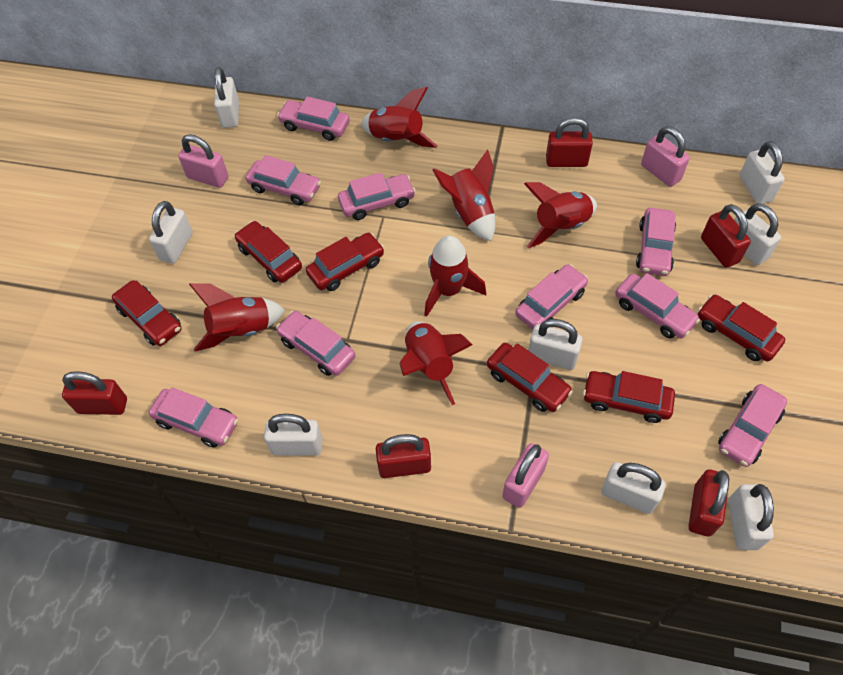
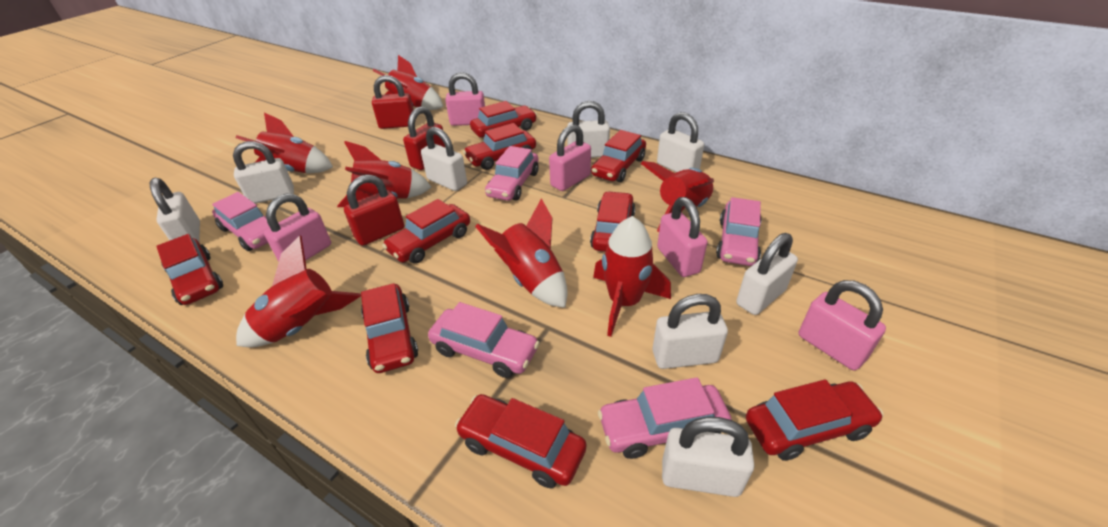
pink car: [149,387,238,448] [246,155,321,205] [276,311,355,376] [277,96,350,141] [338,172,416,220] [515,264,588,330] [615,273,700,338] [636,208,676,276] [718,384,787,467] = 9 -> [212,192,269,251] [428,302,540,378] [485,146,539,201] [598,377,732,459] [716,197,762,266] = 5
pink padlock: [178,134,229,188] [502,443,549,508] [641,126,690,187] = 3 -> [264,193,331,262] [445,72,485,126] [549,124,591,191] [657,197,708,277] [798,280,886,370] = 5
red car: [112,280,182,346] [234,221,302,283] [306,233,385,291] [487,343,573,412] [583,371,675,423] [698,294,785,361] = 6 -> [156,234,223,305] [361,283,418,373] [382,199,470,264] [455,394,586,488] [463,123,536,170] [470,101,537,138] [590,191,635,252] [591,130,646,182] [746,379,884,461] = 9
red padlock: [62,371,127,415] [376,434,431,478] [546,117,593,167] [689,469,729,537] [701,204,751,268] = 5 -> [344,174,404,246] [372,75,414,129] [403,106,446,170] = 3
red rocket: [189,283,285,351] [361,87,438,148] [399,321,473,405] [424,235,486,317] [432,149,495,241] [524,182,597,248] = 6 -> [236,113,333,173] [236,235,361,347] [337,141,431,207] [373,55,443,110] [475,198,567,308] [593,216,671,337] [640,161,714,232] = 7

